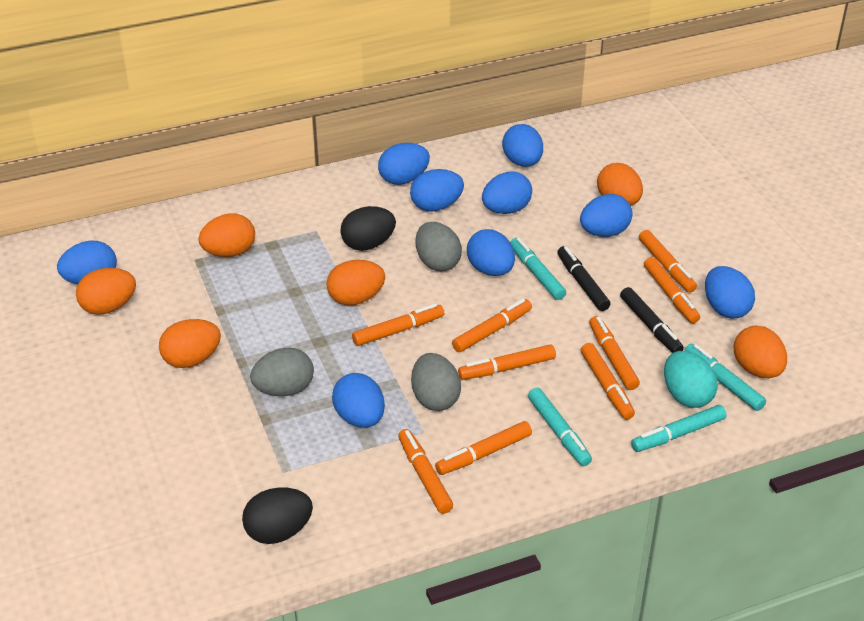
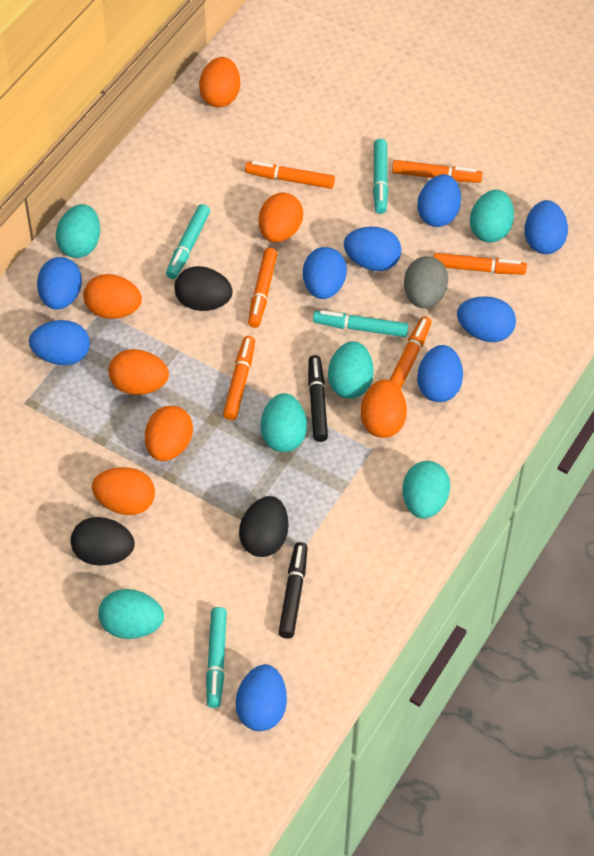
black egg: [242,488,313,544] [340,206,396,251] = 2 -> [71,517,135,566] [174,266,233,311] [239,496,288,557] = 3
grey egg: [250,348,314,396] [411,353,461,411] [415,222,462,271] = 3 -> [404,256,448,308] = 1
orange egg: [76,268,136,315] [159,319,221,368] [199,213,255,257] [326,260,385,305] [597,163,643,206] [734,325,787,378] = 6 -> [83,274,142,319] [92,467,155,515] [108,349,169,395] [145,406,193,461] [199,57,240,107] [259,193,303,242] [361,379,407,438] = 7
orange marker: [352,304,444,346] [398,429,453,514] [435,421,532,475] [452,299,532,352] [458,344,556,380] [581,343,635,420] [589,316,640,390] [639,230,697,293] [644,257,700,323] = 9 -> [223,336,255,420] [245,161,335,189] [248,248,277,328] [390,317,432,390] [392,160,483,183] [434,253,527,275] = 6
turquoise egg: [664,351,718,408] = 1 -> [56,204,100,258] [98,589,164,639] [261,393,307,452] [328,341,374,399] [403,461,450,519] [470,190,514,243] = 6

